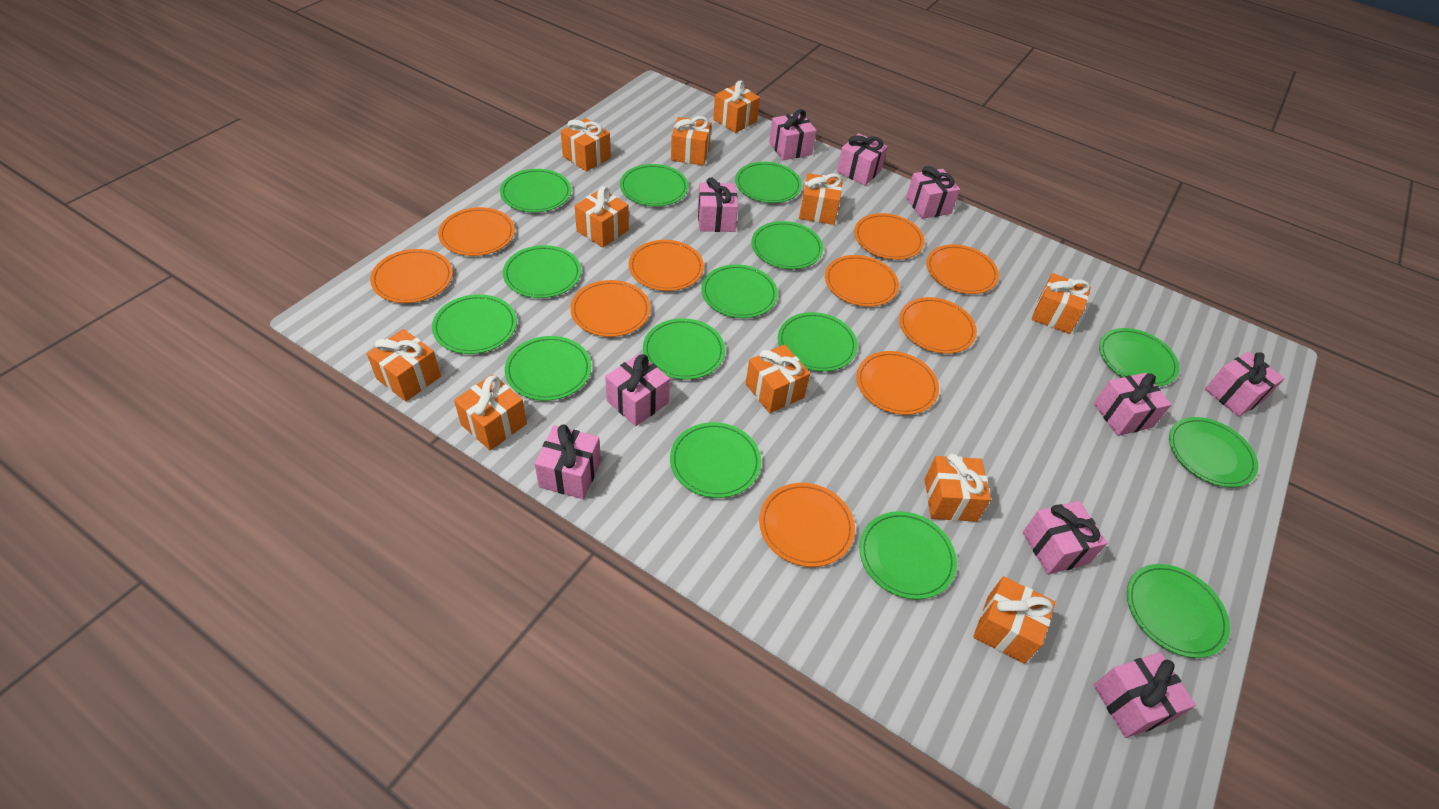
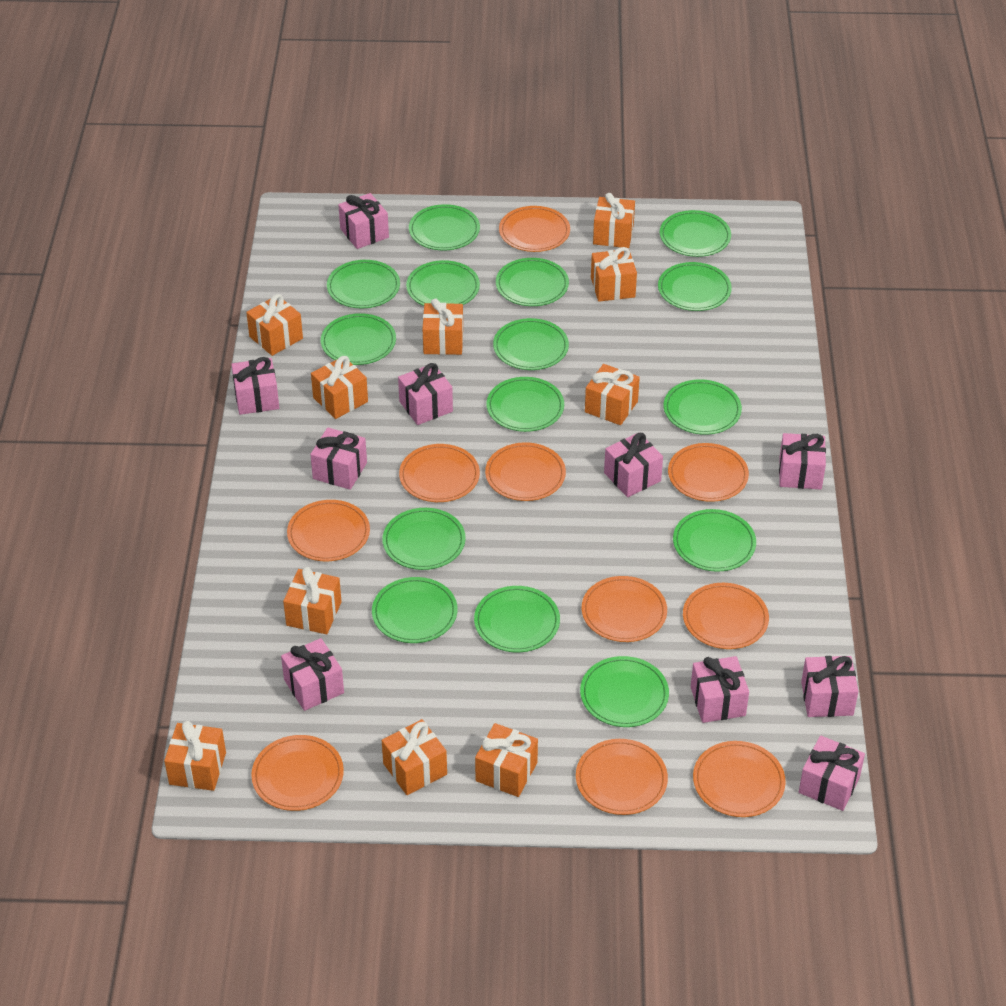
orange gift: [367,329,441,401] [454,374,527,450] [561,118,611,172] [575,186,629,248] [671,116,711,166] [713,80,760,133] [746,344,810,413] [799,173,843,225] [924,453,991,522] [973,576,1055,664] [1032,273,1091,334] = 11 -> [164,721,226,791] [246,294,303,356] [283,567,342,634] [311,356,368,419] [382,719,447,795] [423,299,463,355] [475,723,538,797] [585,364,640,425] [591,247,637,302] [593,193,635,248] = 10

